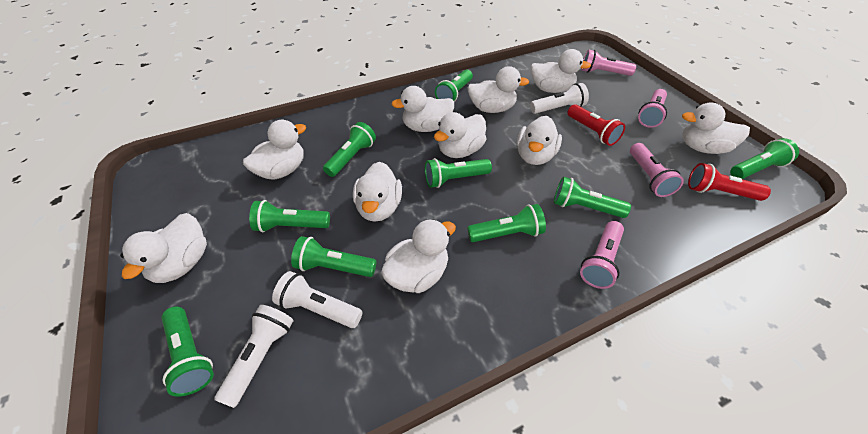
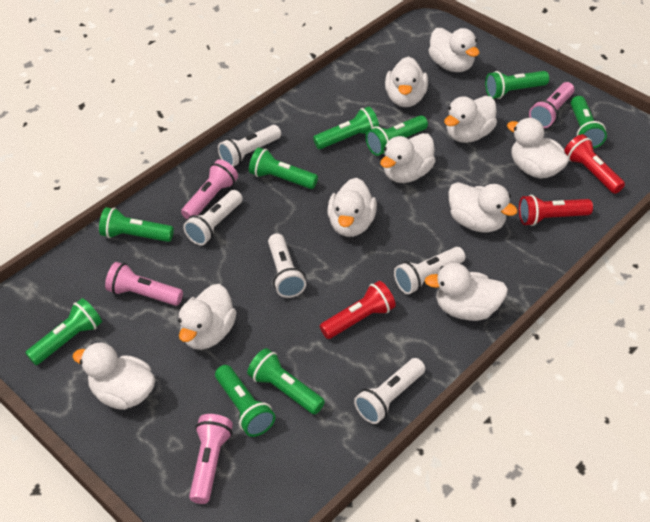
red flashlight: [567,104,625,146] [688,163,771,201] = 2 -> [320,281,396,339] [519,195,593,226] [564,134,625,194] = 3
white flashlight: [214,305,293,408] [272,271,362,328] [530,83,589,114] = 3 -> [183,190,243,245] [218,125,281,167] [268,233,306,298] [354,358,425,424] [394,247,465,294] = 5

